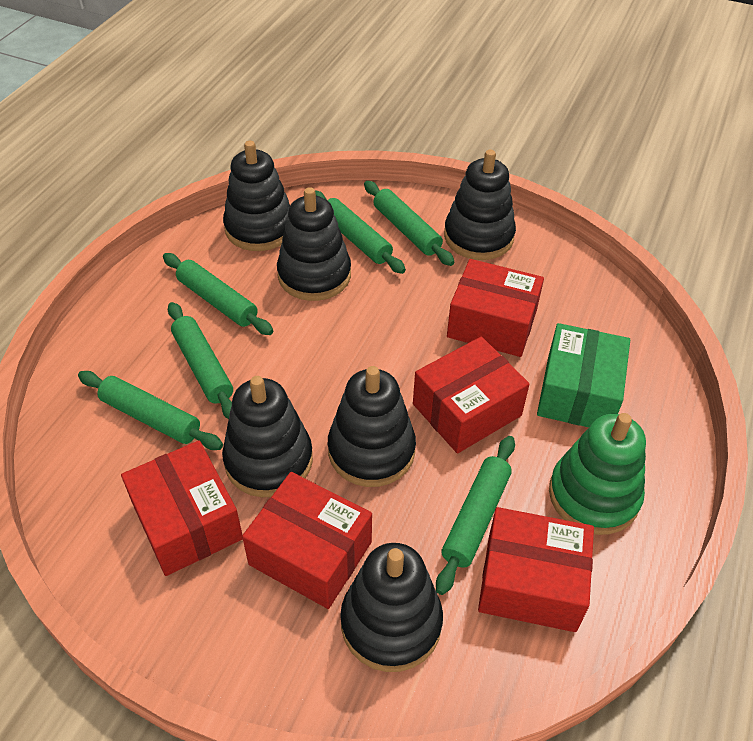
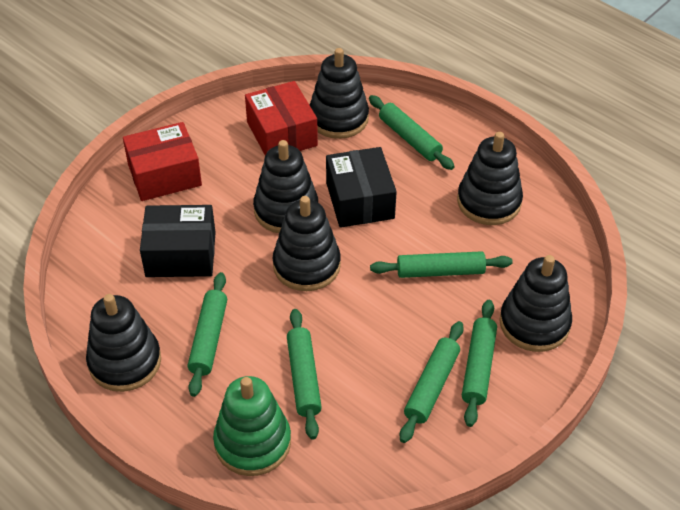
black box: none = 0 -> [140,205,216,277] [326,147,397,228] = 2
green box: [537,323,630,427] = 1 -> none = 0
red box: [121,440,243,576] [242,472,372,609] [413,337,530,453] [447,259,544,357] [478,507,594,632] = 5 -> [123,122,202,201] [245,81,318,155] = 2

